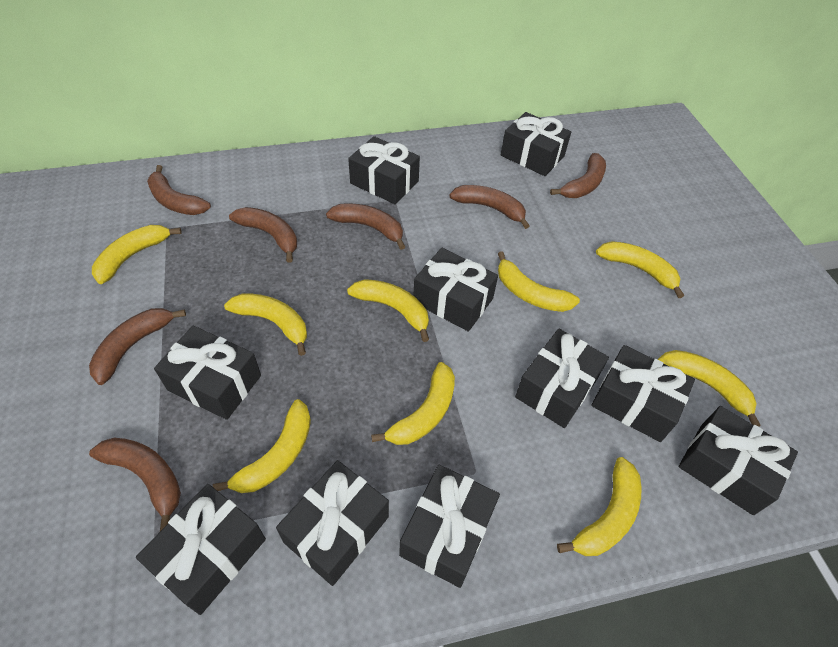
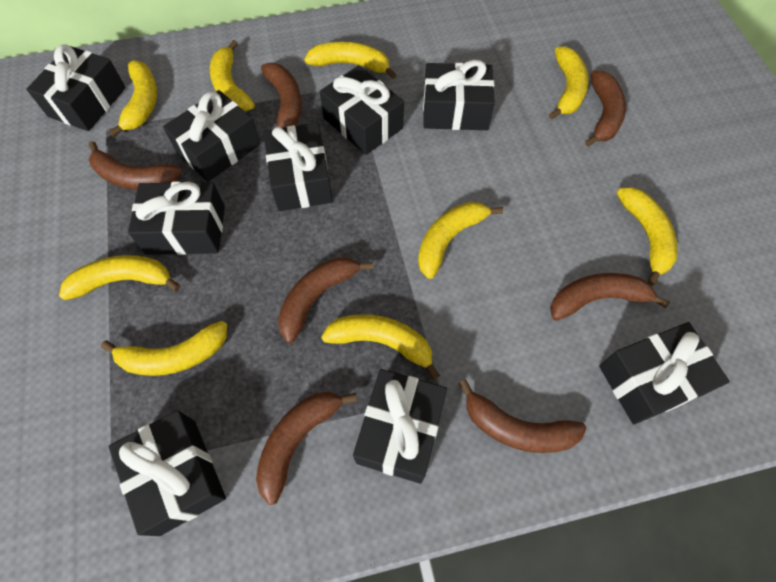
black gift: [136,484,266,615] [154,326,261,420] [276,460,389,586] [348,136,420,204] [399,465,500,588] [413,248,498,332] [501,112,571,176] [515,329,609,428] [591,345,695,442] [679,406,798,515] = 10 -> [26,44,126,131] [109,410,226,536] [128,181,225,255] [163,90,260,182] [264,123,333,211] [320,65,404,155] [353,369,447,484] [423,60,495,130] [599,322,730,425] = 9

